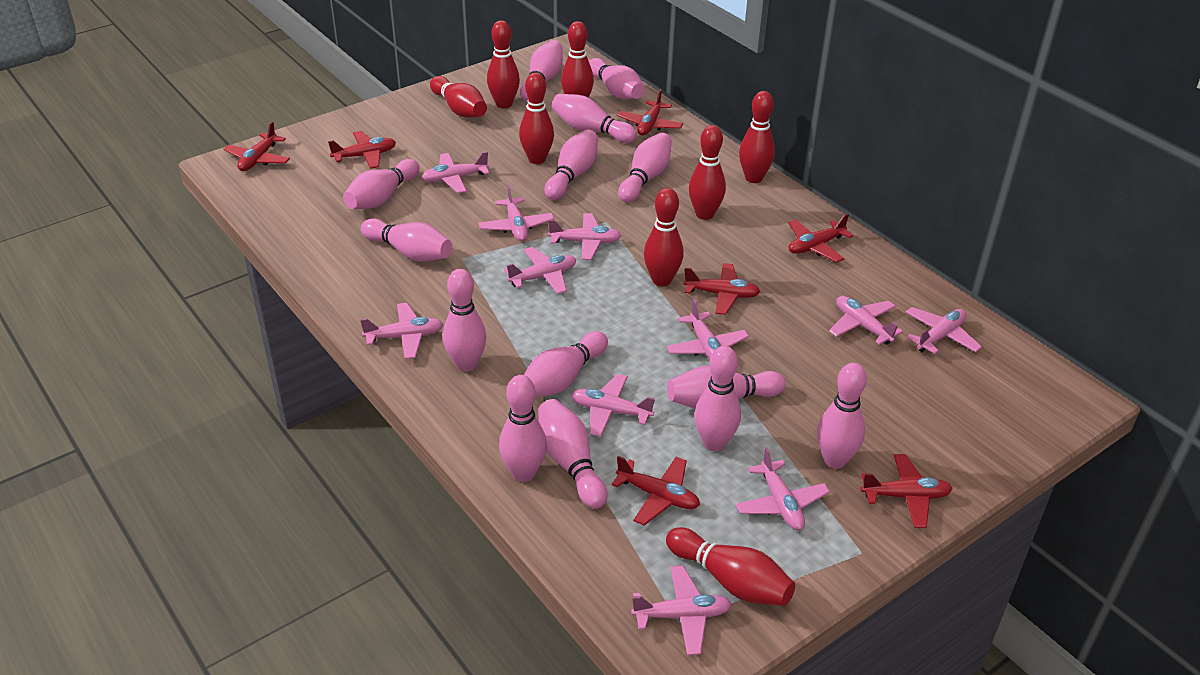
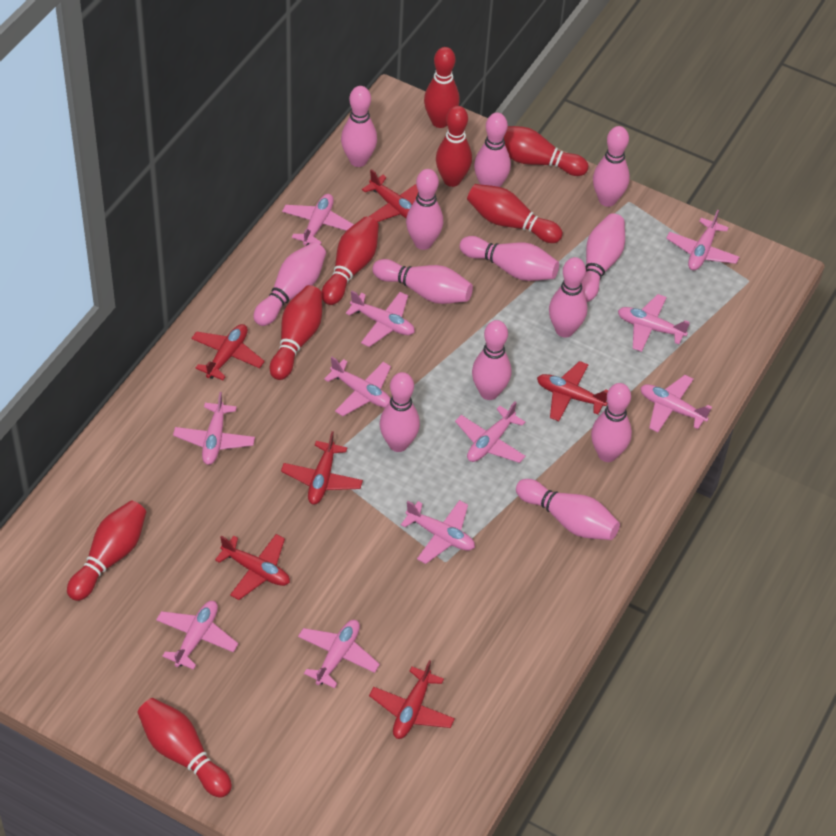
pink bowling pin: [343,159,420,209] [361,218,452,262] [443,269,486,372] [499,375,547,482] [520,40,563,101] [524,331,608,397] [538,399,607,509] [545,129,598,200] [552,94,637,143] [589,58,645,99] [618,133,672,203] [667,366,786,409] [694,346,741,451] [817,363,867,469] = 14 -> [253,242,326,326] [341,86,377,167] [372,259,473,304] [379,372,420,452] [406,169,443,250] [460,236,559,281] [472,320,511,400] [474,113,511,187] [516,479,620,540] [549,257,587,338] [581,213,625,302] [591,383,632,462] [593,126,630,207] = 13
red plane: [224,121,290,171] [328,131,396,169] [611,456,700,526] [617,89,683,135] [683,263,760,315] [788,214,854,262] [861,454,953,528] = 7 -> [191,324,265,380] [215,534,290,600] [281,431,363,505] [362,169,418,222] [369,660,455,739] [537,361,608,421] = 6

